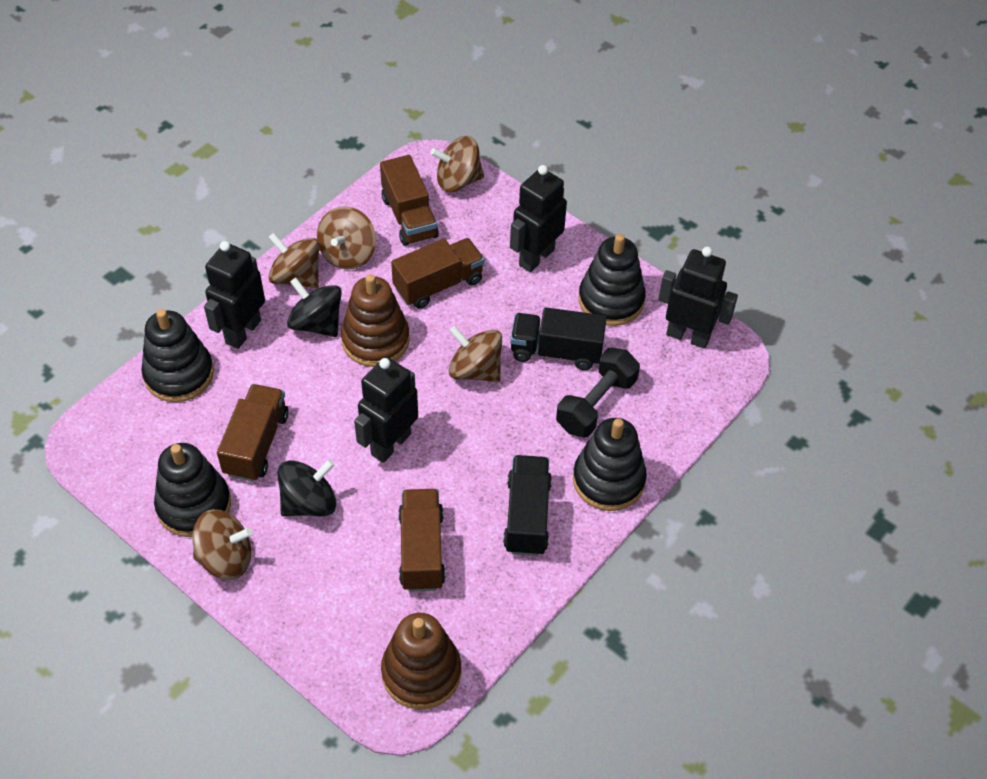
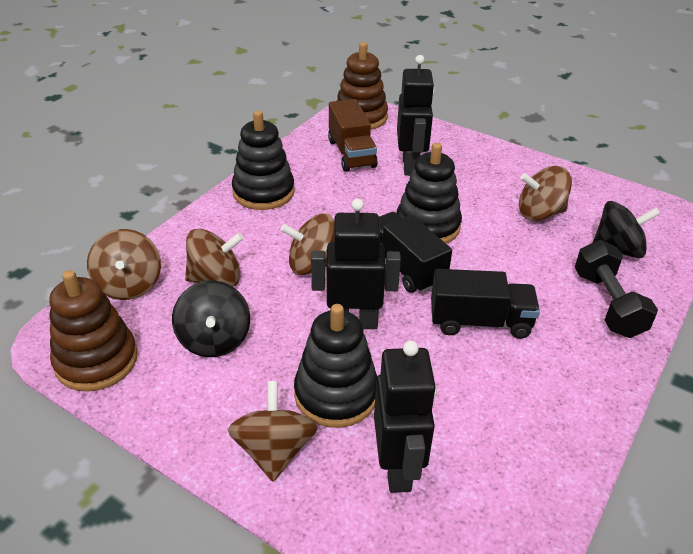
black robot: [204,241,265,349] [354,357,418,463] [510,165,567,272] [658,247,738,349] = 4 -> [311,198,401,329] [374,340,437,493] [397,55,435,176] = 3
black stacking toy: [141,309,214,402] [154,443,231,537] [573,418,647,511] [579,234,646,326] = 4 -> [232,110,295,210] [294,304,377,428] [396,143,462,244] = 3
brown truck: [217,384,289,482] [380,155,439,246] [391,238,484,309] [398,489,446,592] = 4 -> [328,99,378,172] = 1

